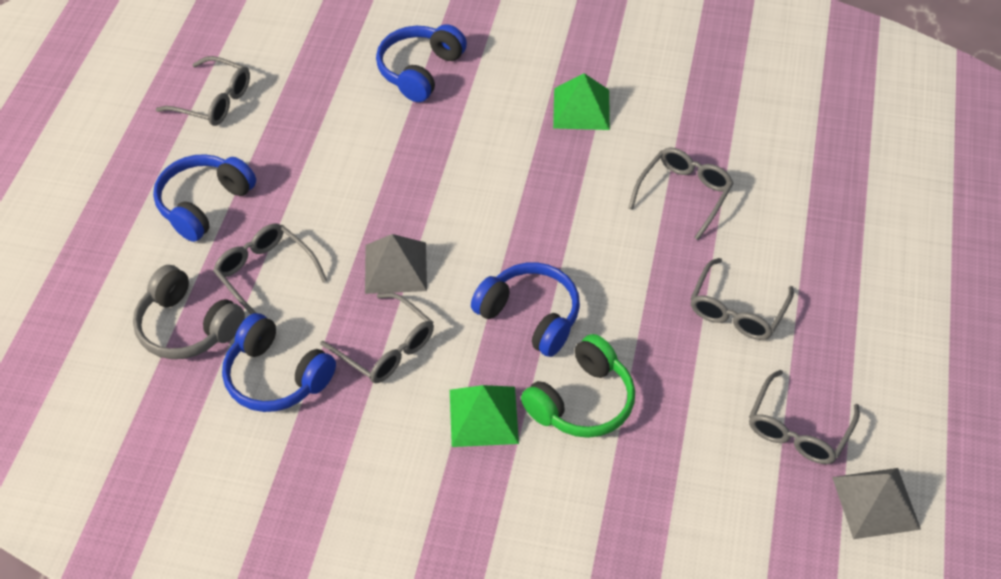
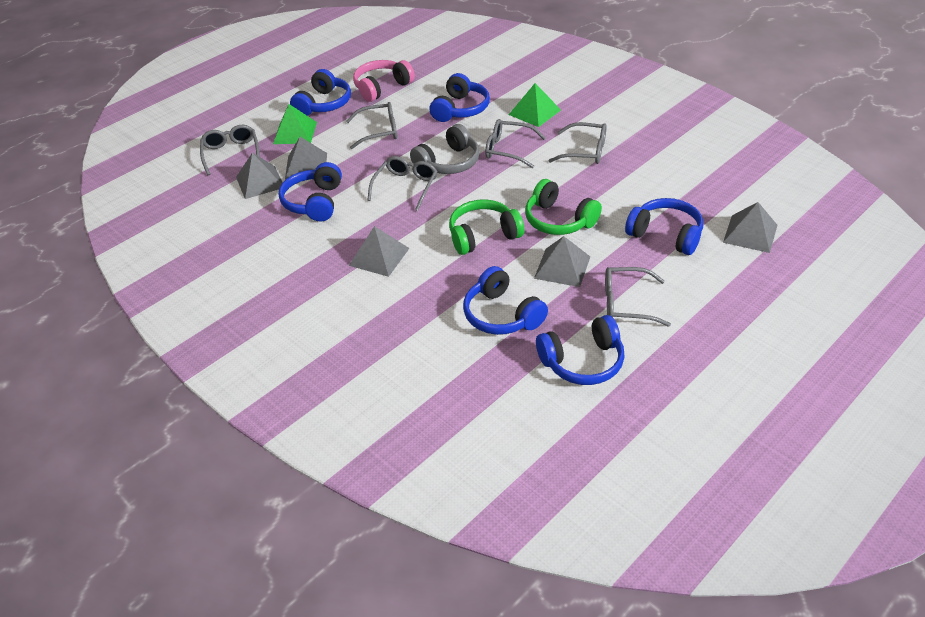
blue headphones: [153,154,256,242] [222,313,336,412] [376,24,467,102] [471,262,580,357] = 4 -> [279,162,342,222] [290,69,351,116] [429,73,490,122] [463,266,548,335] [536,315,625,385] [625,198,703,255] = 6
green headphones: [521,334,635,438] = 1 -> [449,199,525,255] [525,179,602,235] = 2
grey pyramid: [365,234,427,294] [832,468,921,539] = 2 -> [236,153,283,199] [285,137,327,180] [349,226,409,277] [534,236,590,287] [723,202,777,253] = 5
pink headphones: none = 0 -> [353,60,415,102] = 1

